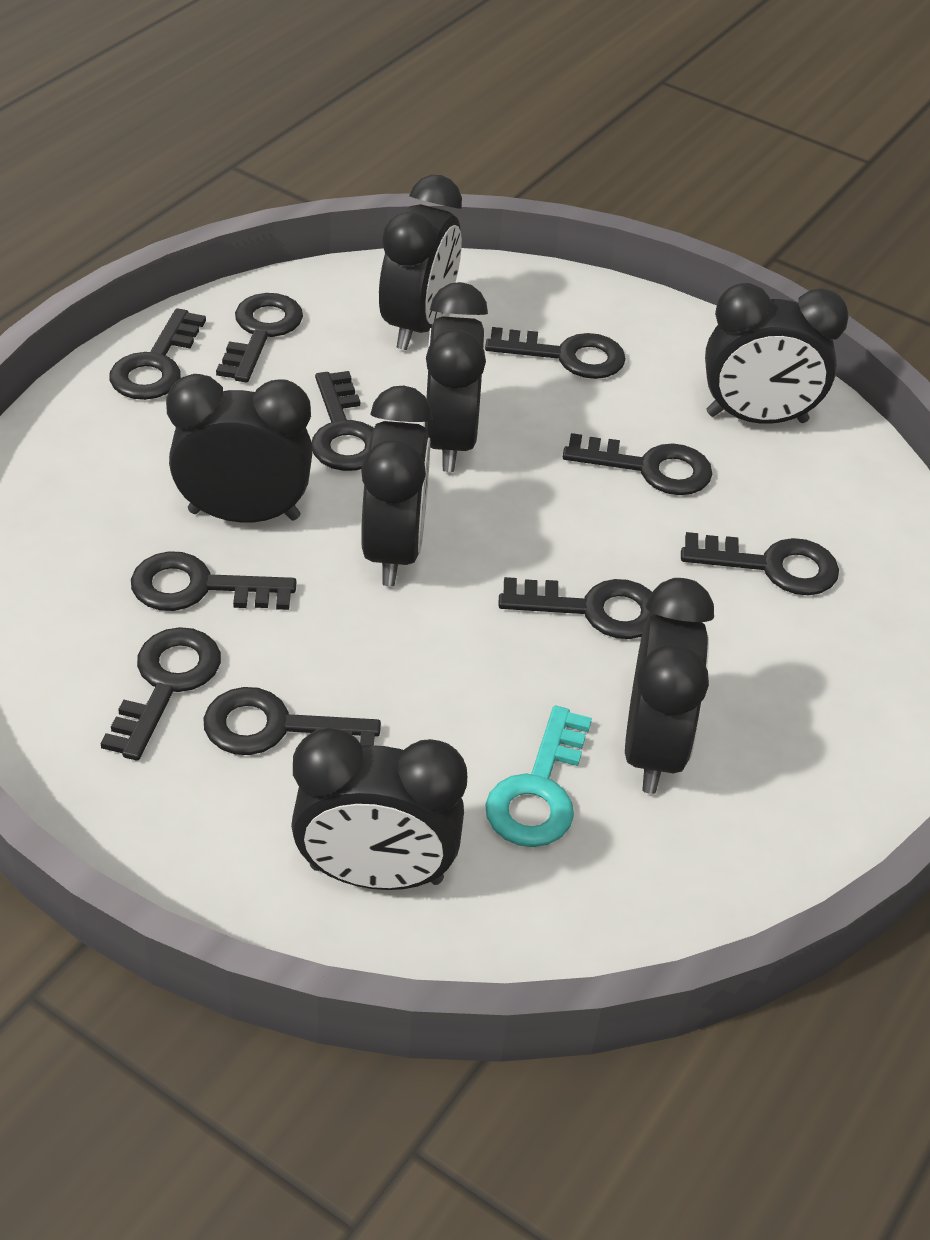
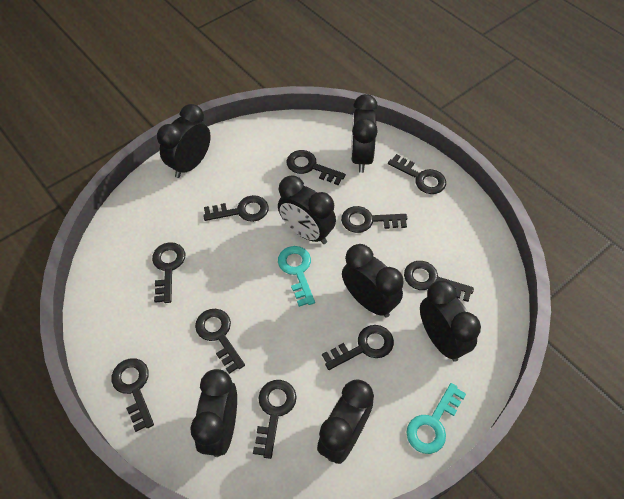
turquoise key: [485,706,592,847] = 1 -> [278,246,315,307] [406,383,466,454] = 2

